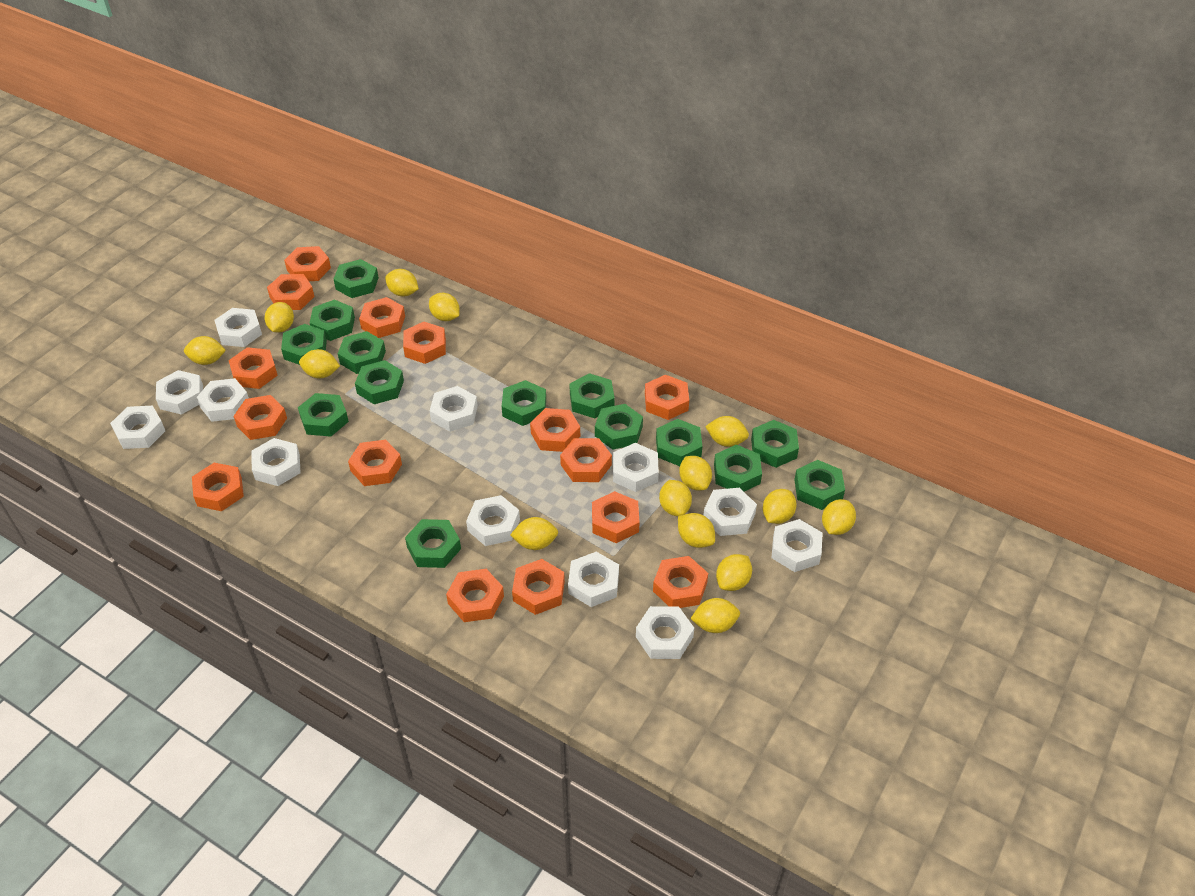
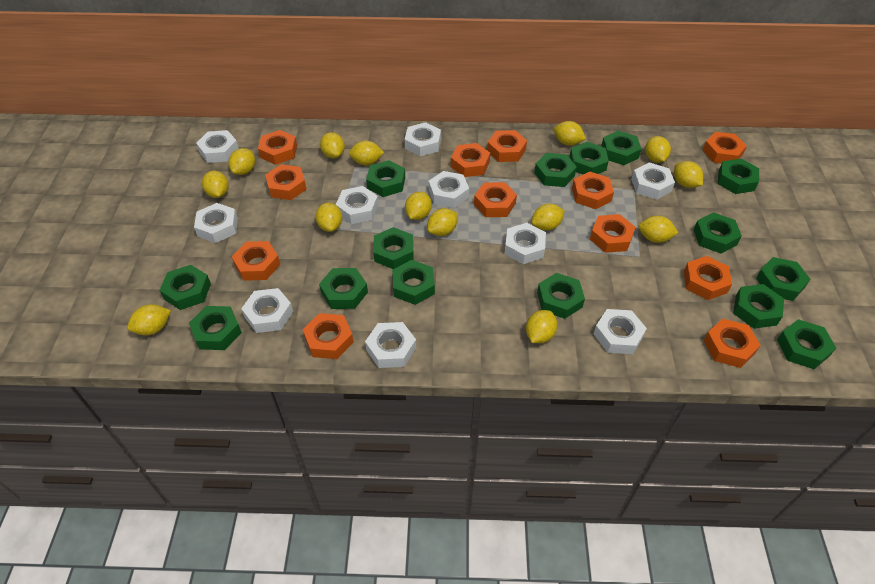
green nut: [281,324,327,365] [298,393,349,437] [310,300,355,341] [334,259,379,298] [338,331,386,374] [355,360,404,404] [405,519,461,568] [502,380,546,426] [570,373,615,418] [595,404,643,450] [656,419,703,466] [714,445,762,492] [751,420,799,468] [794,460,845,510] = 14 -> [159,265,211,310] [189,306,242,350] [319,268,368,309] [366,160,405,197] [373,227,414,269] [392,260,435,305] [534,153,577,187] [537,273,585,319] [569,142,609,174] [601,131,641,165] [693,212,742,254] [718,159,759,194] [733,284,784,329] [756,257,811,301] [777,319,836,369] = 15
orange nut: [192,463,244,511] [229,347,278,389] [233,395,287,440] [267,274,315,310] [284,246,331,281] [348,440,402,486] [359,297,405,338] [403,322,446,364] [446,569,504,622] [512,559,565,615] [530,408,580,452] [560,438,612,482] [592,491,640,543] [645,375,689,420] [653,556,708,608] = 15 -> [232,241,280,281] [258,130,297,165] [265,164,307,200] [303,313,354,359] [451,143,490,177] [474,182,517,217] [487,130,527,162] [572,172,614,209] [590,214,636,253] [684,256,732,300] [702,132,747,164] [703,319,761,368] = 12
white nut: [110,406,165,449] [156,370,203,415] [196,378,249,422] [215,308,262,347] [251,438,301,486] [430,386,478,432] [466,495,520,546] [568,552,619,607] [613,443,659,492] [636,606,694,659] [704,488,757,536] [772,519,822,572] = 12 -> [194,203,238,243] [196,130,239,163] [241,288,293,333] [335,186,378,224] [365,322,416,368] [405,122,441,156] [429,171,469,208] [505,223,546,264] [594,309,647,354] [631,162,675,200] = 10

